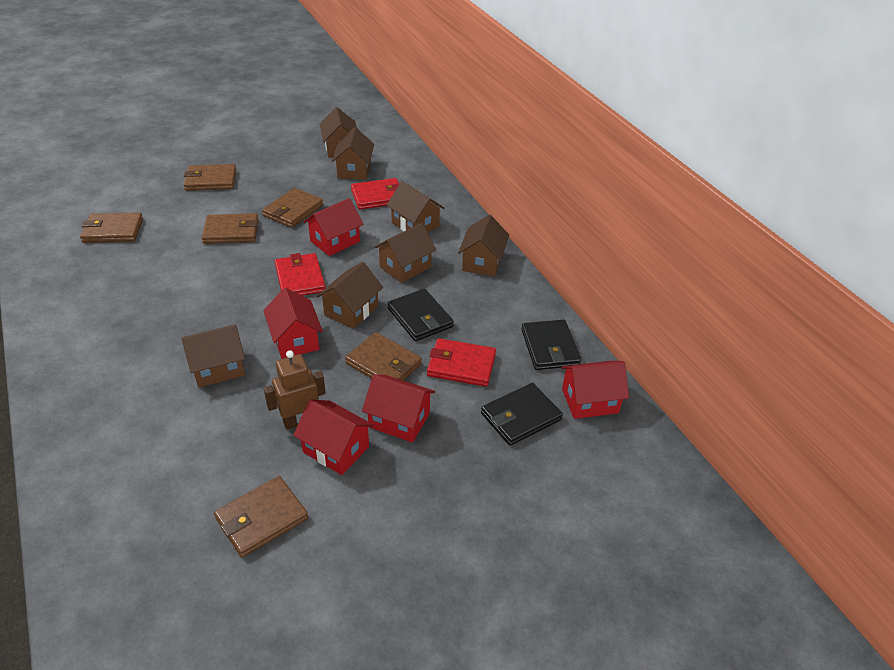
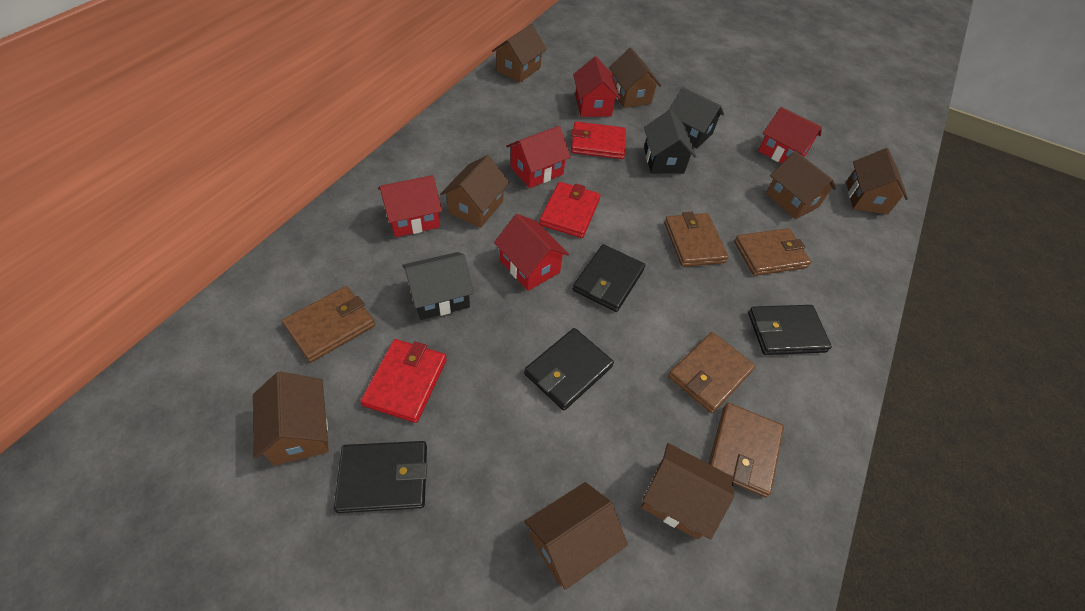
black house: none = 0 -> [402,252,474,320] [644,110,696,174] [669,87,724,148] = 3
black wallet: [387,289,454,341] [481,383,563,446] [521,320,581,370] = 3 -> [334,441,427,513] [524,328,614,411] [573,244,645,312] [748,305,832,355] = 4
brown house: [181,324,245,388] [317,262,383,329] [320,107,357,158] [332,127,374,180] [374,223,436,283] [387,181,444,232] [458,215,509,277] = 7 -> [253,372,329,466] [441,155,509,228] [492,24,547,83] [524,482,628,590] [609,48,661,108] [641,443,734,539] [766,151,836,219] [846,148,908,214] = 8
brown robot: [264,350,326,430] = 1 -> none = 0
brown wallet: [80,212,143,243] [184,164,237,191] [201,213,258,244] [214,476,308,557] [262,188,323,228] [345,332,422,381] = 6 -> [282,286,375,362] [664,212,728,267] [668,332,755,413] [709,403,784,497] [734,228,811,276] = 5

